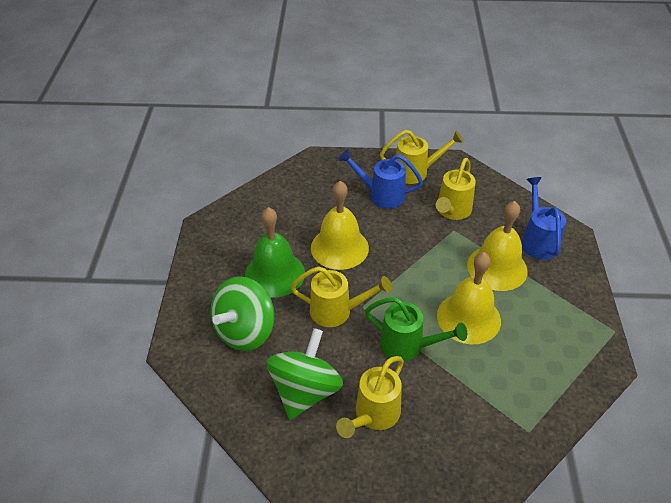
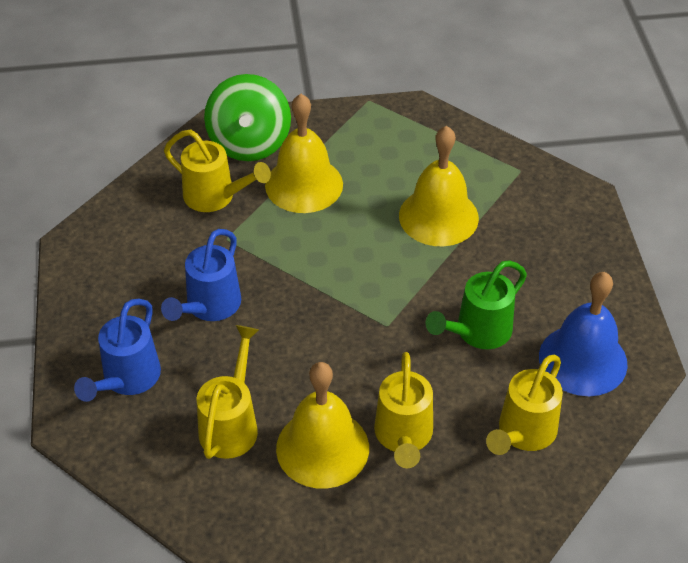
blue bell: none = 0 -> [539,272,628,396] = 1
green bell: [245,207,305,298] = 1 -> none = 0
green spinning top: [211,276,275,351] [266,328,343,420] = 2 -> [204,74,291,161] = 1

